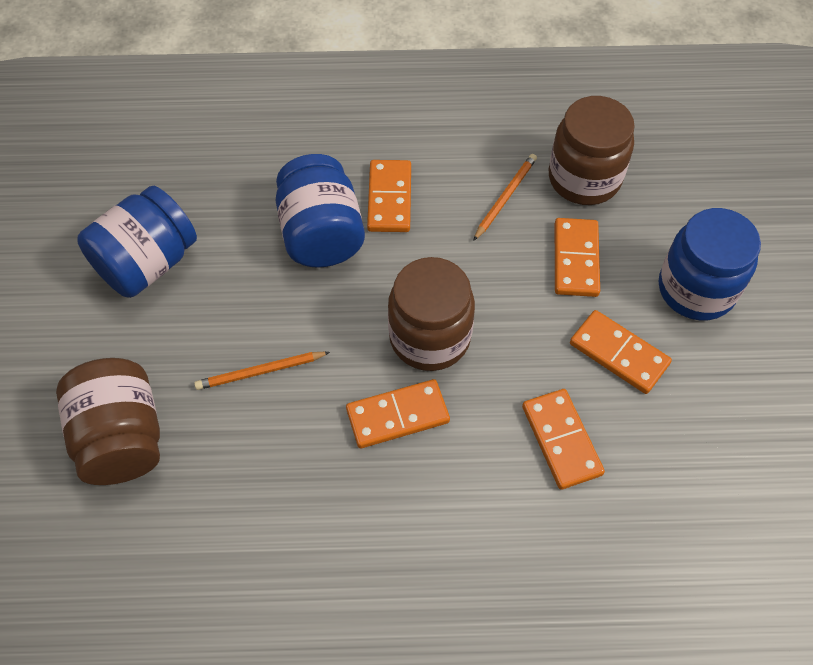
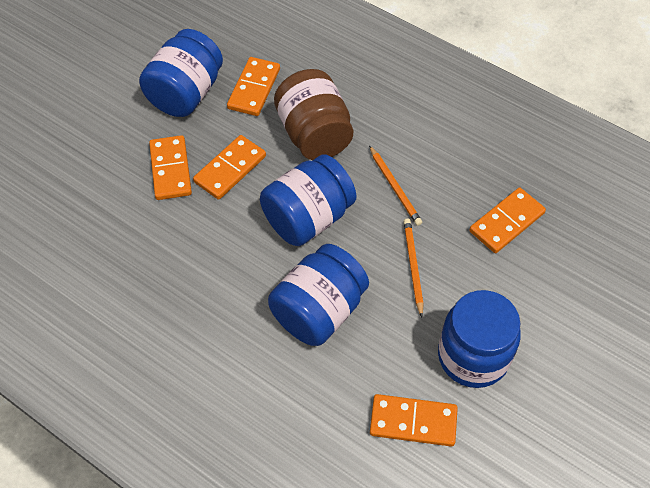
blue jar: [77,186,197,298] [276,154,365,268] [659,208,761,320] = 3 -> [139,29,223,117] [260,154,357,246] [268,244,369,346] [438,290,521,388] = 4
brown jar: [56,358,160,485] [388,257,475,371] [549,96,635,205] = 3 -> [274,69,353,160] = 1

